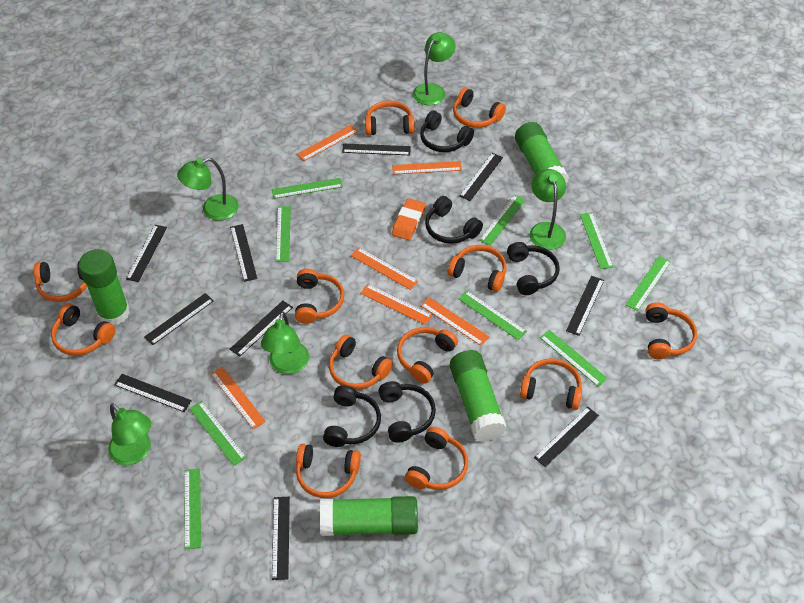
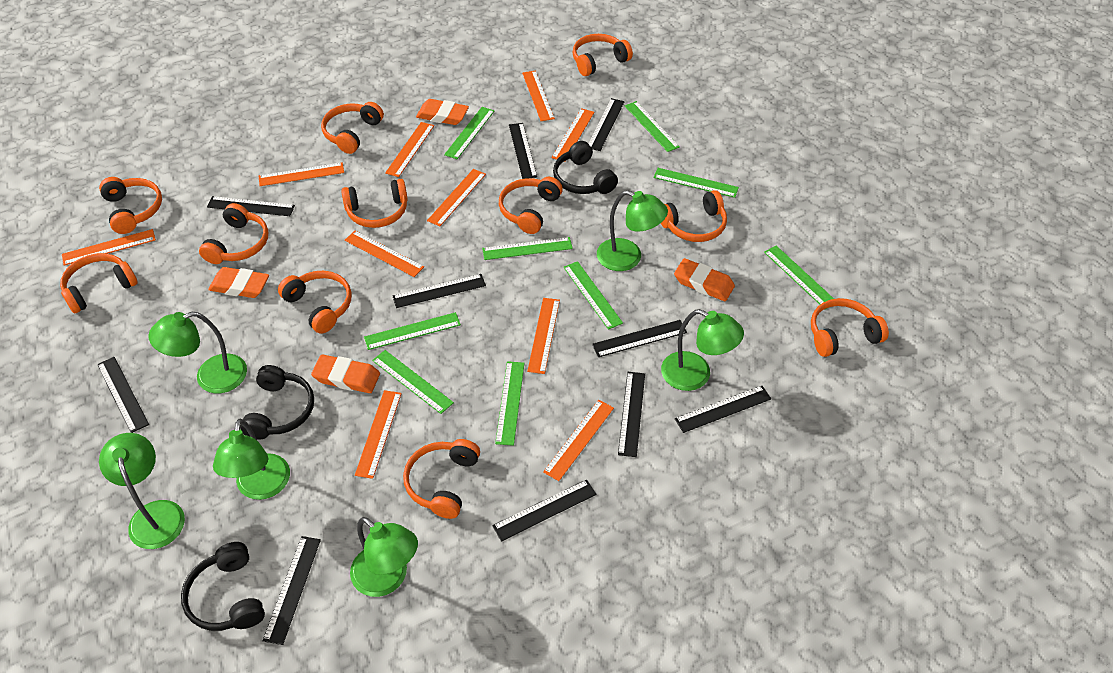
black headphones: [323,385,381,447] [379,381,436,443] [420,111,474,152] [425,196,483,244] [507,242,560,295] = 5 -> [181,542,265,631] [240,365,314,440] [553,141,618,194] = 3
green glue stick: [78,249,130,325] [320,496,418,536] [450,350,507,442] [515,122,569,184] = 4 -> none = 0
green lamp: [108,403,151,465] [177,158,239,221] [261,312,309,374] [413,32,455,105] [530,169,566,250] = 5 -> [99,433,185,549] [148,312,247,393] [213,419,290,500] [350,517,418,597] [597,190,668,271] [661,309,744,391] = 6
orange eraser: [392,198,426,240] = 1 -> [208,267,269,298] [311,355,380,393] [416,99,469,125] [674,258,735,301] = 4
orange headphones: [34,261,87,302] [51,304,115,356] [295,269,344,324] [296,444,361,498] [329,334,393,389] [365,100,415,135] [397,327,458,384] [405,427,468,490] [448,245,506,292] [453,87,506,128] [520,358,582,410] [645,302,697,359] = 12 -> [60,253,138,313] [99,177,162,234] [199,203,268,264] [278,271,352,334] [321,102,384,154] [341,179,408,228] [403,439,480,519] [499,177,563,234] [572,34,633,76] [661,190,727,242] [811,298,889,357] = 11
orange ruler: [210,366,266,429] [297,125,358,161] [351,247,418,290] [360,284,432,325] [392,161,462,175] [420,297,489,346] = 6 -> [62,229,156,266] [259,162,344,186] [345,231,424,277] [355,390,402,479] [385,122,434,177] [427,169,486,226] [522,71,555,121] [527,298,560,374] [543,400,614,481] [552,108,594,162] = 10

